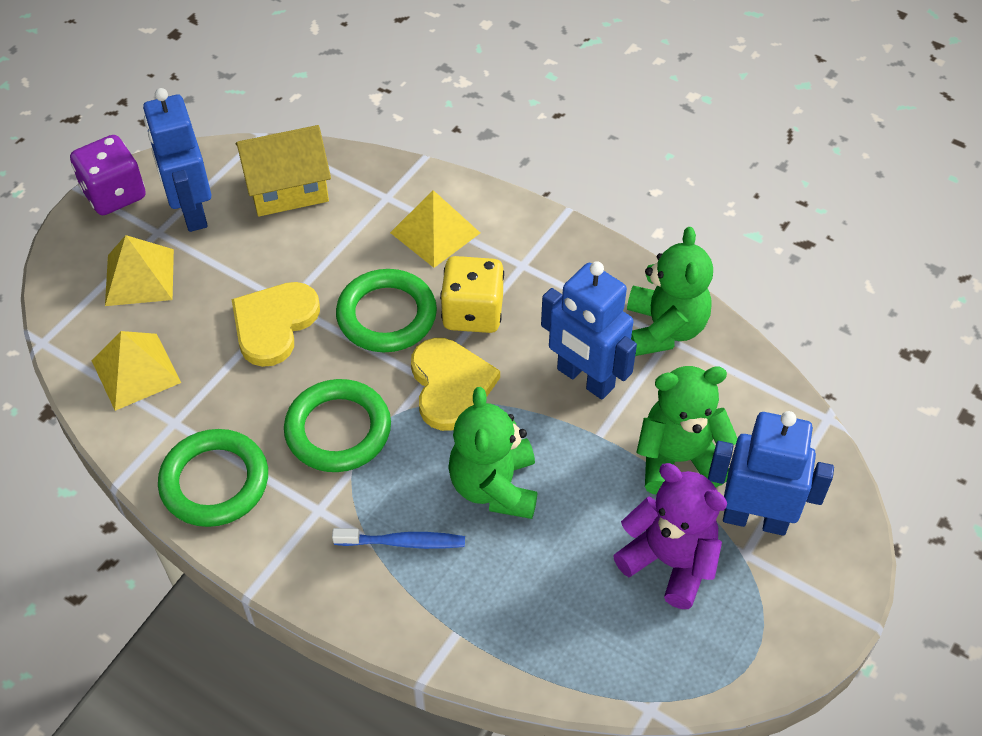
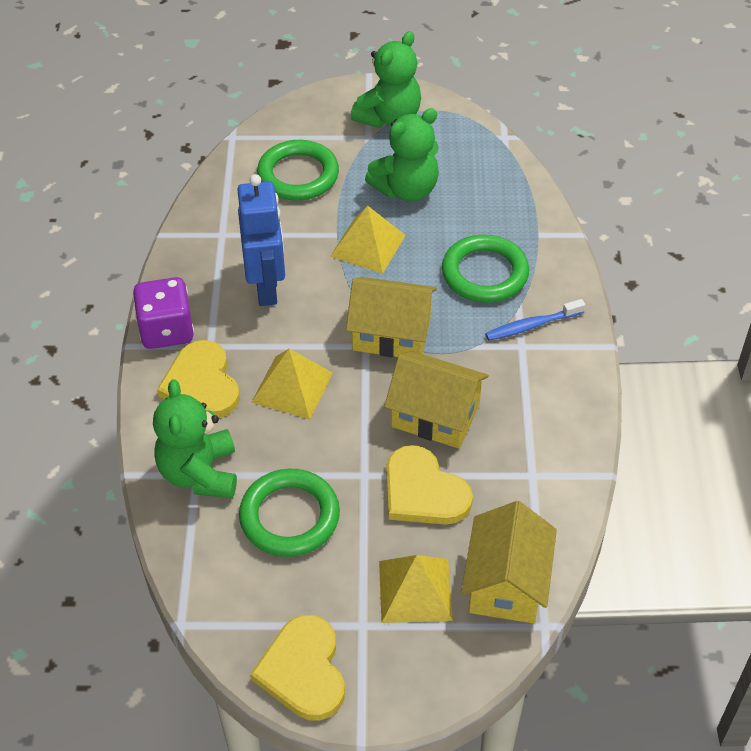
blue robot: [143,88,211,232] [541,261,637,400] [708,411,834,536] = 3 -> [237,174,285,306] = 1
purple teddy bear: [613,463,727,609] = 1 -> none = 0
yellow dice: [440,256,504,333] = 1 -> none = 0
yellow heart: [231,282,320,367] [411,338,500,431] = 2 -> [157,340,240,418] [250,615,345,721] [386,445,473,525] = 3
yellow house: [236,125,331,216] = 1 -> [346,277,437,357] [384,351,489,449] [461,501,557,623] = 3

